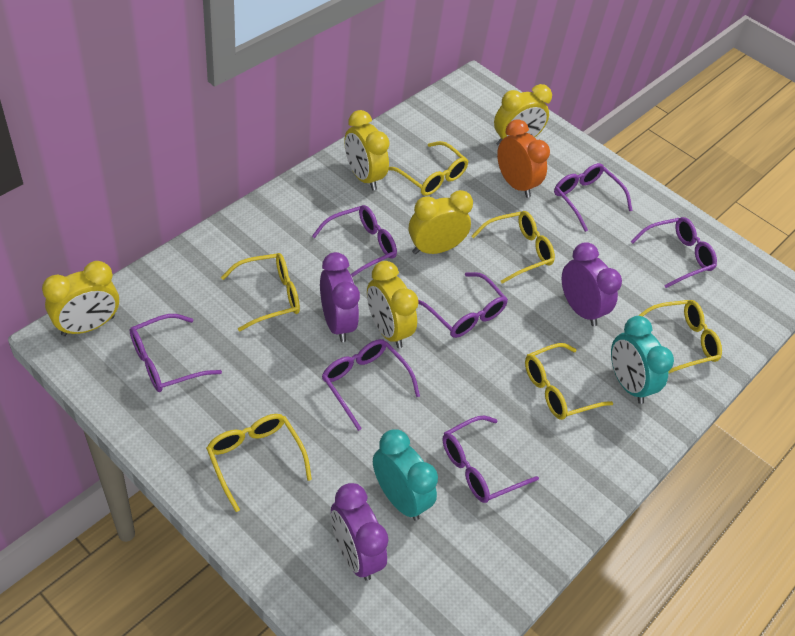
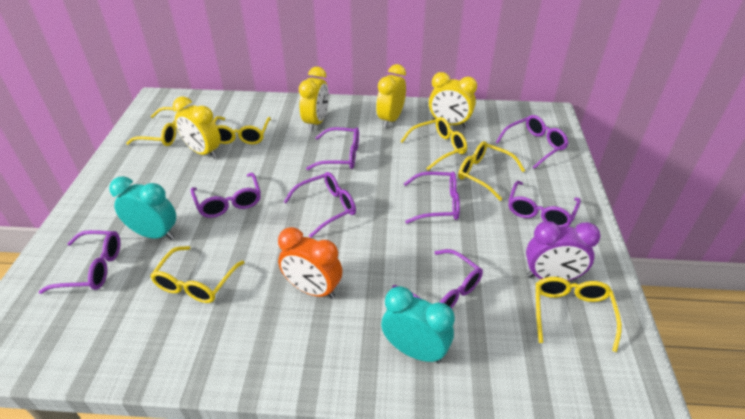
purple clock: [320,252,360,342] [331,483,388,581] [562,242,622,326] = 3 -> [526,221,601,281] = 1
purple glasses: [130,314,222,392] [312,205,397,277] [322,339,420,431] [418,272,508,338] [442,416,539,503] [554,163,632,232] [631,217,717,288] = 7 -> [39,230,121,294] [191,173,261,218] [284,172,356,238] [306,127,359,170] [392,249,483,309] [404,172,460,224] [496,115,569,169] [508,181,581,227] = 8
yellow clock: [42,261,119,336] [344,110,390,191] [367,261,419,348] [409,190,473,254] [494,84,552,146] = 5 -> [173,96,221,159] [299,67,329,131] [376,64,406,128] [429,72,477,127] = 4

